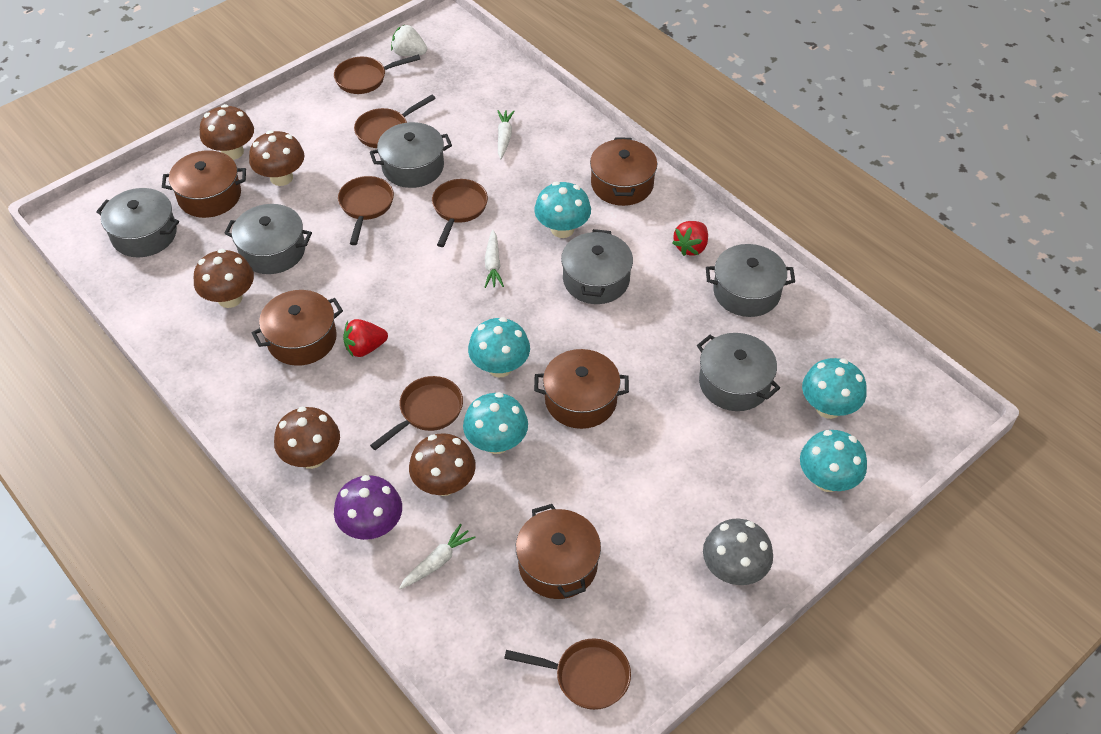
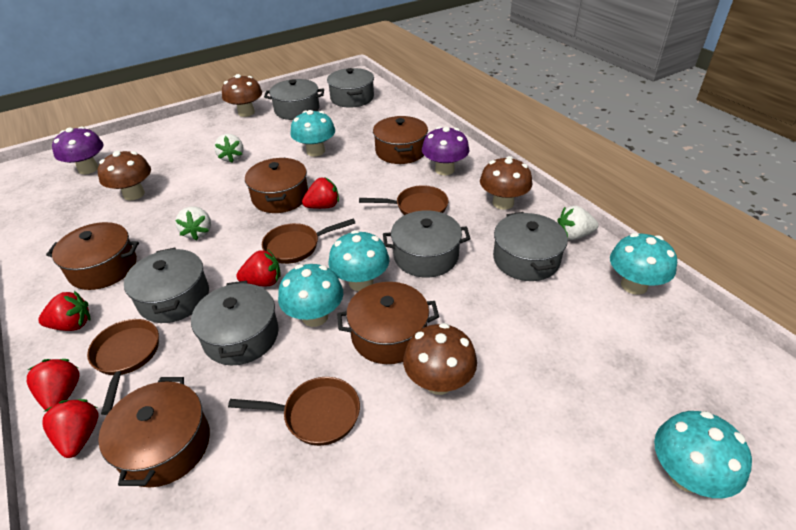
brown mushroom: [194,249,254,308] [200,104,254,160] [249,130,304,186] [274,407,340,469] [409,433,476,496] = 5 -> [98,151,151,201] [222,74,262,117] [403,323,477,395] [480,156,532,210] = 4
brown pan: [334,55,420,94] [338,176,394,245] [354,95,436,148] [370,376,463,450] [432,179,488,247] [504,639,631,710] = 6 -> [87,319,159,415] [228,377,360,446] [262,219,355,264] [359,185,448,215] = 4
grey mushroom: [703,519,773,585] = 1 -> none = 0
purple mushroom: [334,475,402,540] = 1 -> [52,127,104,174] [422,126,469,175] = 2
red strawberry: [343,319,388,357] [672,221,708,256] = 2 -> [27,359,80,410] [38,291,90,331] [42,399,98,458] [236,250,281,287] [302,178,339,209] = 5
white carrot: [399,524,475,589] [485,230,504,288] [497,110,514,159] = 3 -> none = 0
white strawberry: [391,25,427,56] = 1 -> [175,207,211,241] [214,134,244,163] [557,206,598,240] = 3

